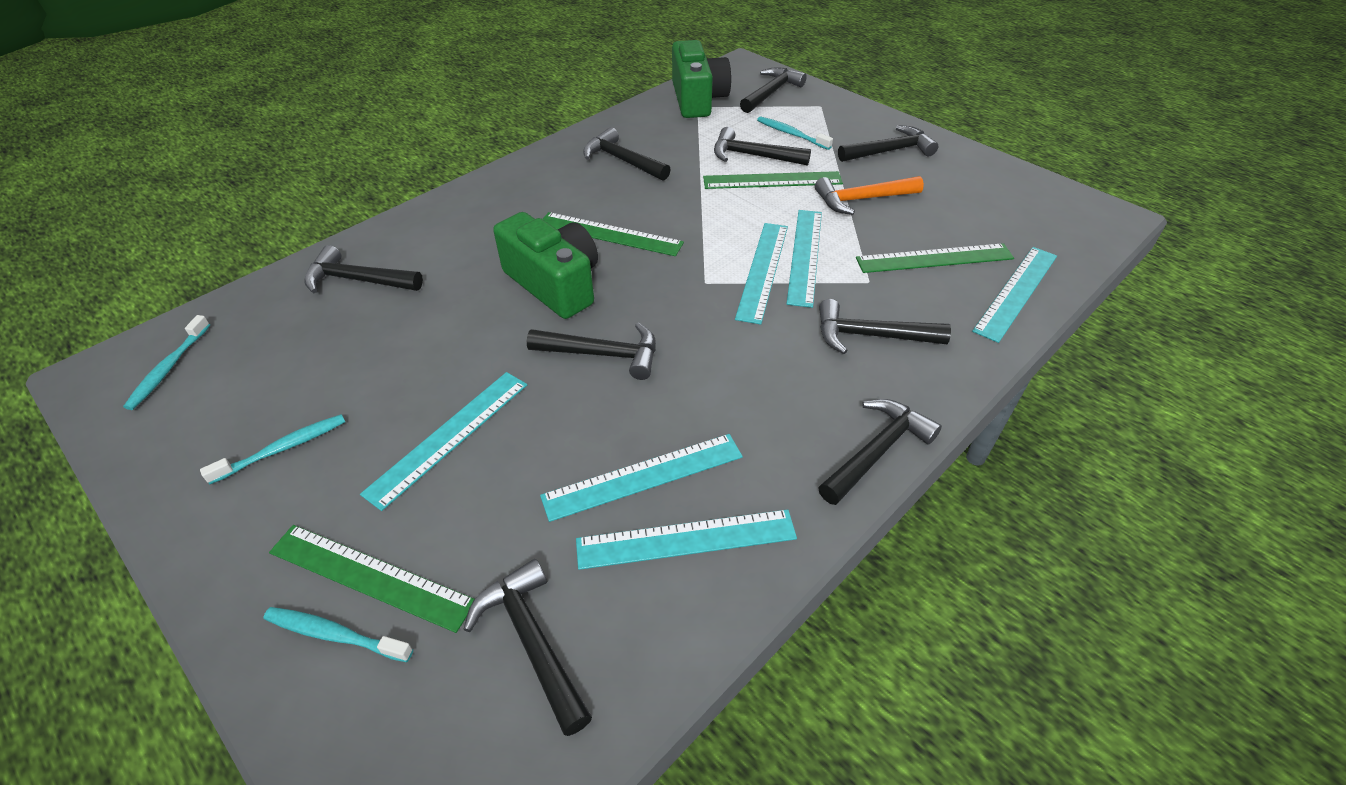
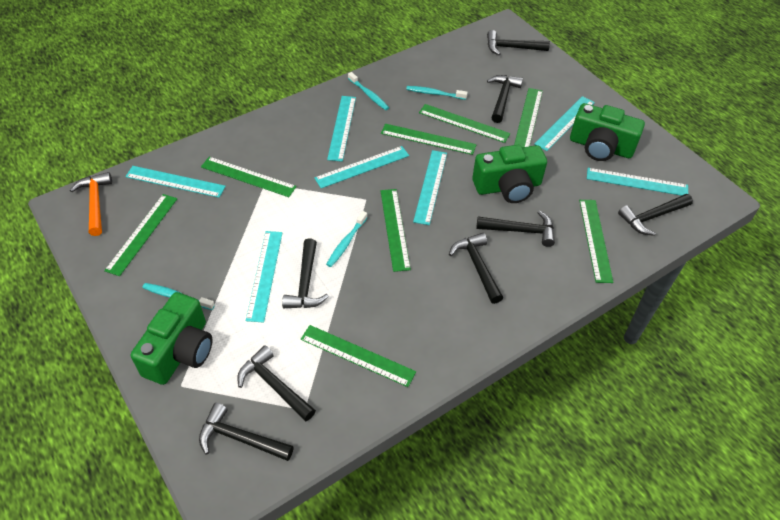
black hammer: [304,245,423,293] [464,559,592,736] [527,322,656,380] [583,127,671,181] [714,127,811,166] [740,67,807,113] [818,399,942,505] [819,299,951,354] [838,125,939,162] = 9 -> [199,403,294,461] [237,345,316,421] [282,238,329,308] [449,233,503,304] [476,211,555,247] [487,30,550,55] [487,75,523,123] [618,194,693,236] = 8
green camera: [493,212,598,319] [672,40,731,118] = 2 -> [131,292,213,385] [472,145,547,203] [570,103,645,161] = 3
green ruler: [269,525,475,633] [543,212,684,256] [703,171,843,189] [856,243,1014,273] = 4 -> [104,194,177,276] [201,157,297,197] [301,325,416,387] [381,124,476,155] [381,189,411,272] [419,104,510,143] [514,88,543,147] [579,200,614,283] = 8
turquoise ruler: [360,372,527,511] [540,434,743,522] [576,509,797,570] [735,223,788,325] [786,210,822,308] [972,247,1057,343] = 6 -> [125,166,226,198] [246,231,282,323] [314,146,409,188] [327,96,356,162] [413,150,447,225] [534,96,595,151] [587,168,688,196] = 7

